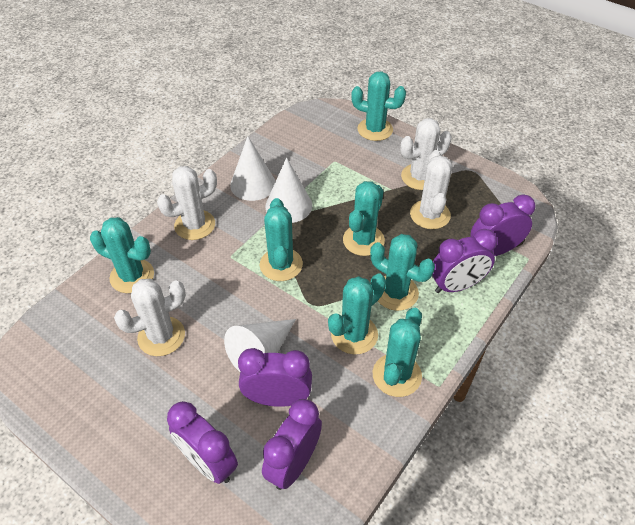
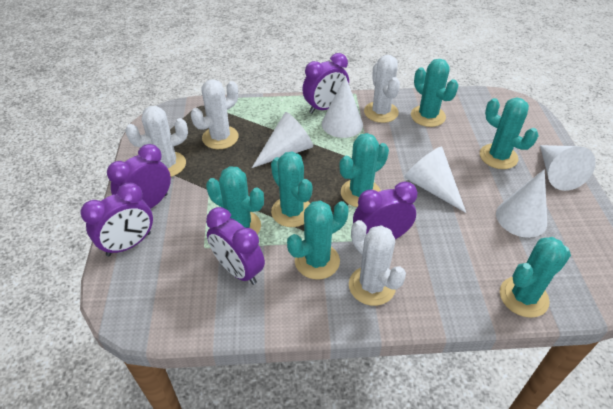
white cone: [224,319,296,372] [230,136,276,201] [266,157,312,223] = 3 -> [252,112,313,168] [322,76,363,138] [404,147,466,213] [496,169,547,238] [540,145,596,191] = 5

